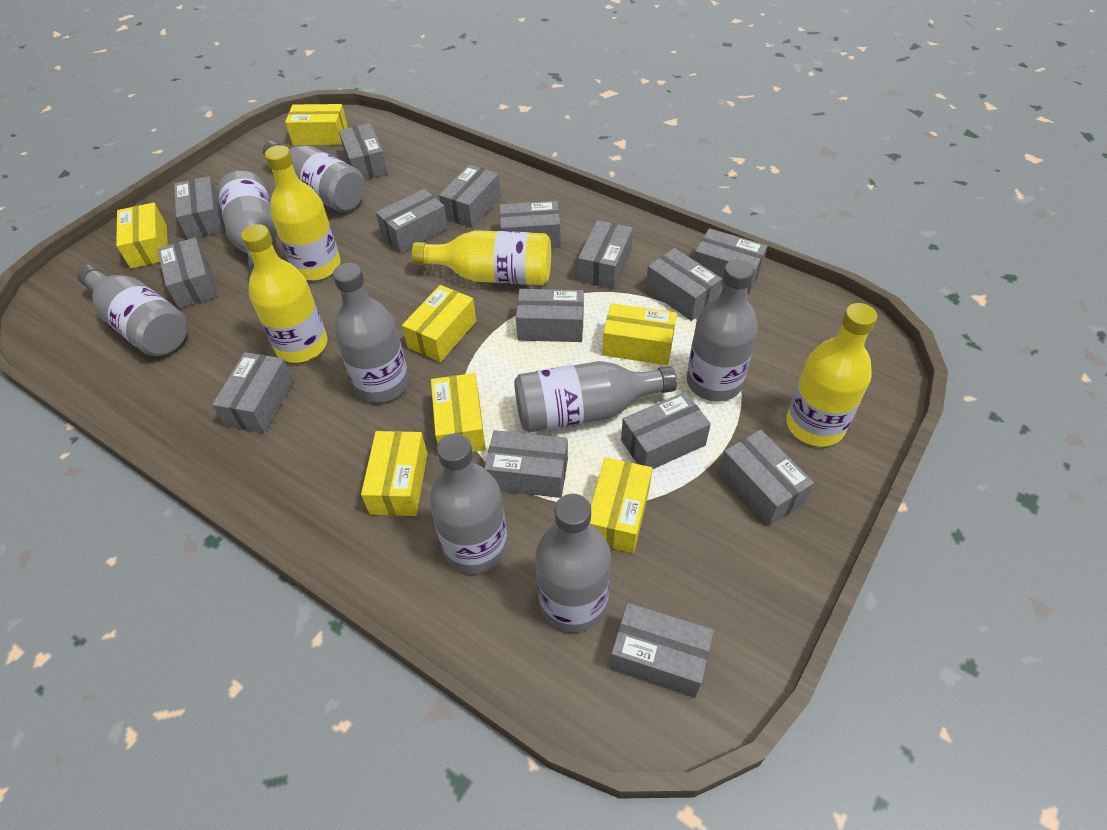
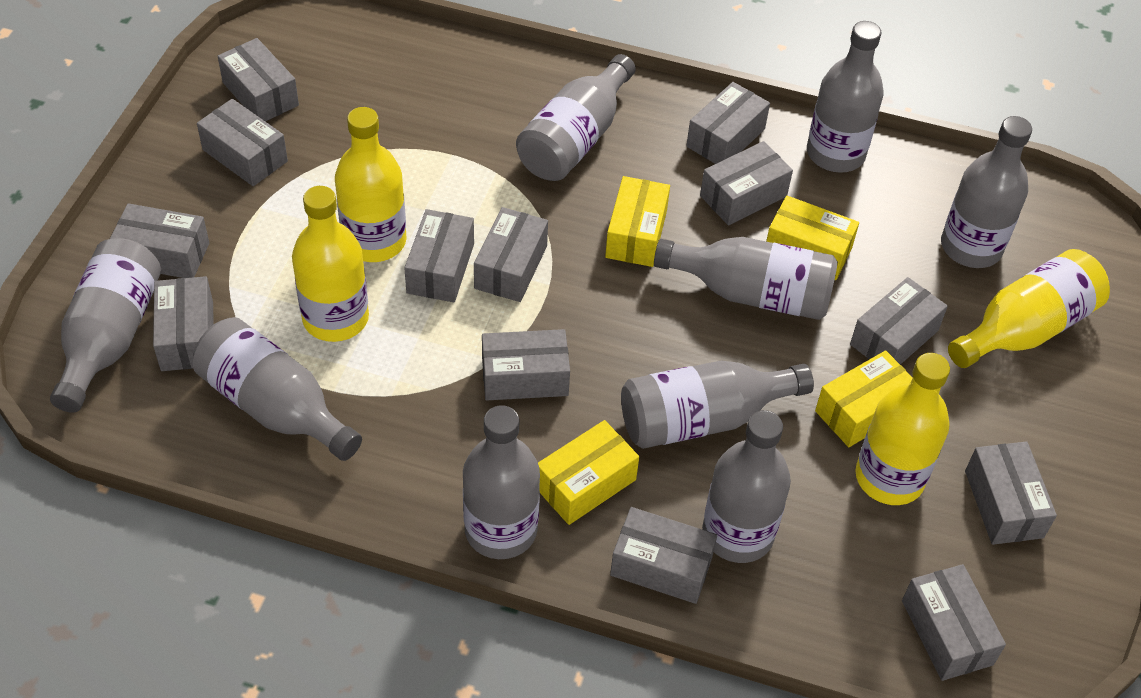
grey bottle: [77,264,188,356] [217,171,277,272] [263,141,365,212] [333,263,409,403] [429,433,508,574] [514,361,677,432] [535,493,611,632] [687,259,758,402] = 8 -> [50,238,161,413] [193,317,362,461] [463,405,540,559] [516,54,636,181] [621,361,814,449] [654,237,838,320] [702,410,791,563] [807,21,884,173] [941,116,1032,268] = 9
grey box: [157,238,217,308] [174,176,224,239] [212,352,294,433] [339,123,388,180] [376,189,448,253] [439,164,501,228] [484,430,568,498] [499,201,561,248] [516,289,584,342] [578,220,633,289] [610,603,714,698] [621,392,711,469] [646,248,722,321] [694,228,767,292] [719,430,814,526] = 15 -> [110,203,209,278] [153,276,214,371] [197,99,288,186] [218,38,299,121] [404,209,474,302] [474,207,548,302] [482,329,570,401] [610,507,717,604] [686,82,770,164] [700,141,793,225] [850,277,948,365] [902,564,1006,681] [965,441,1057,545] = 13
yellow box: [116,202,168,269] [285,104,348,145] [361,431,428,516] [402,285,477,362] [431,373,486,452] [590,457,652,553] [603,303,677,365] = 7 -> [538,420,639,525] [605,176,670,267] [766,196,859,280] [815,350,913,447] = 4

